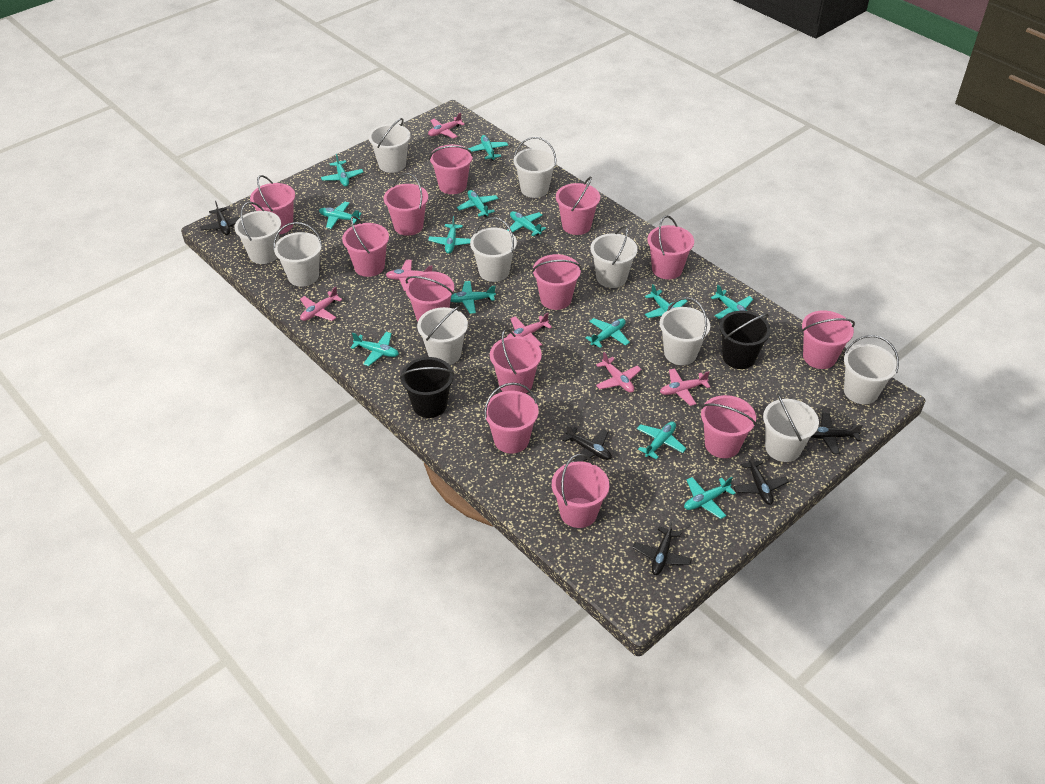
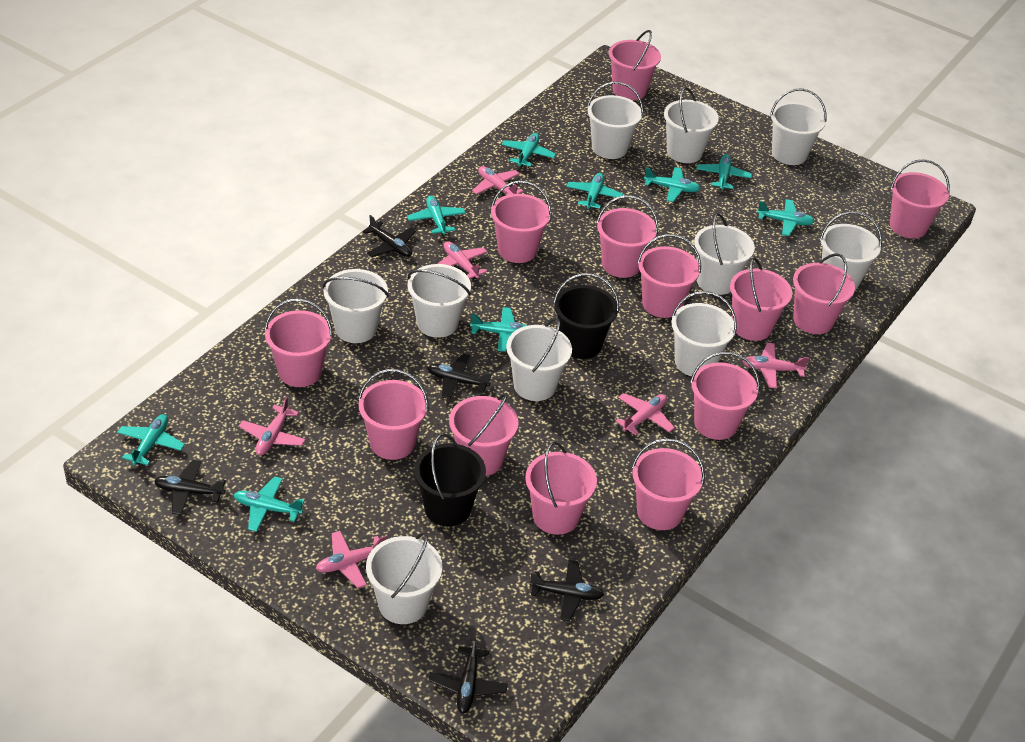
turquoise plane: [319,202,362,229] [321,154,363,187] [351,332,399,366] [428,216,471,254] [451,281,496,314] [457,190,498,217] [468,135,508,161] [508,211,546,236] [586,318,630,348] [637,421,687,460] [645,284,688,318] [684,477,736,519] [711,285,753,319] = 13 -> [117,414,185,466] [234,476,305,532] [407,196,466,235] [470,307,528,352] [501,133,556,167] [566,173,623,210] [644,167,700,202] [696,154,752,190] [757,199,815,236] = 9

